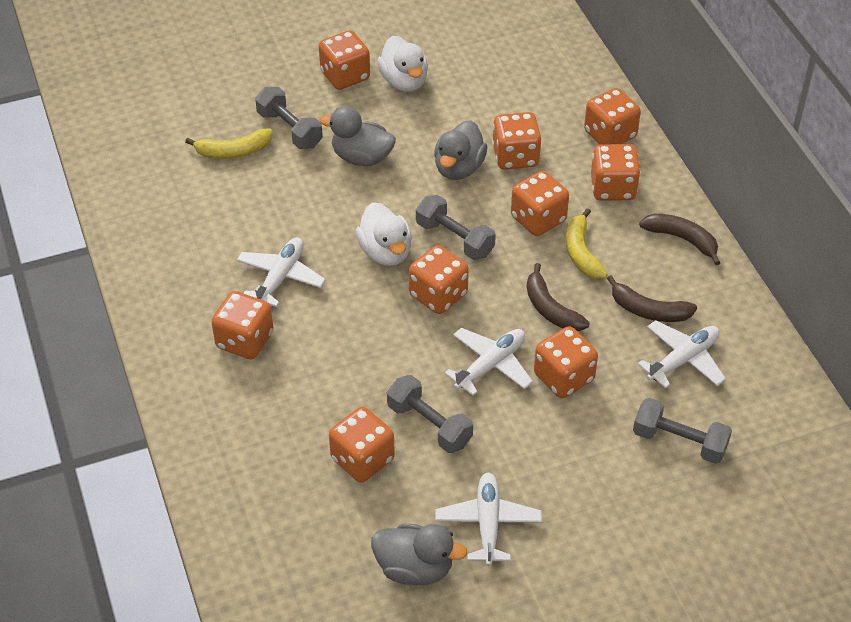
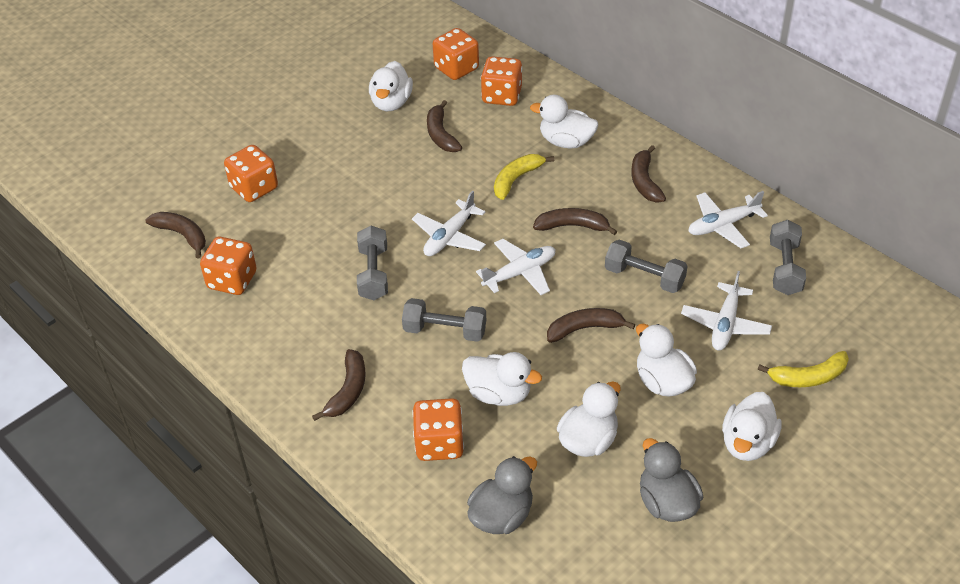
brown banana: [527,263,590,331] [607,275,697,322] [639,214,721,265] = 3 -> [145,212,206,259] [312,349,366,421] [427,100,462,152] [533,208,617,235] [547,308,635,343] [631,145,666,203] = 6
grey duck: [320,106,396,166] [371,524,467,585] [434,120,487,180] = 3 -> [467,456,537,534] [640,438,703,522] = 2
orange dice: [211,291,273,359] [319,30,370,90] [329,407,395,483] [409,245,469,314] [492,112,541,170] [511,171,569,236] [534,326,598,398] [584,88,641,144] [591,144,640,201] = 9 -> [200,237,257,295] [224,145,278,202] [412,398,464,461] [433,28,479,80] [481,56,522,106] = 5
white duck: [356,202,412,266] [377,36,428,92] = 2 -> [369,61,413,111] [462,352,542,406] [530,95,598,149] [557,381,621,457] [636,324,697,397] [722,392,781,461] = 6

